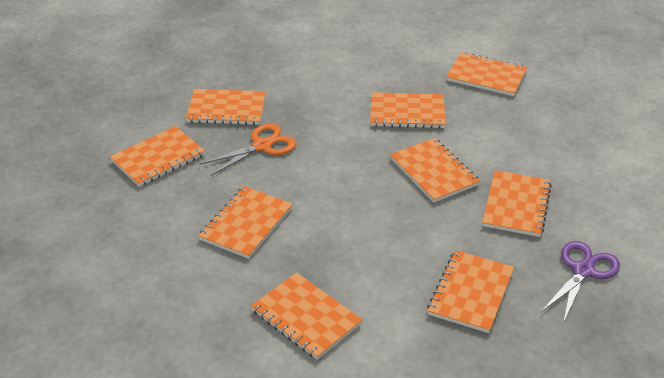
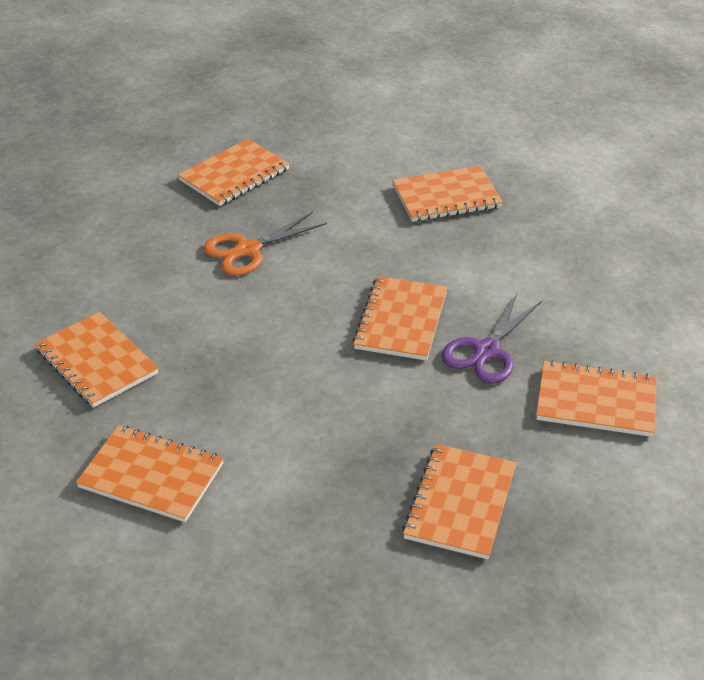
orange notebook: [110,126,205,187] [186,89,266,125] [198,186,292,259] [251,272,363,360] [370,92,446,129] [390,138,480,203] [427,250,514,333] [446,52,527,96] [482,170,552,237] = 9 -> [35,312,159,408] [76,425,224,522] [178,139,290,206] [353,276,448,361] [392,166,503,222] [402,444,517,559] [536,360,657,437] = 7

